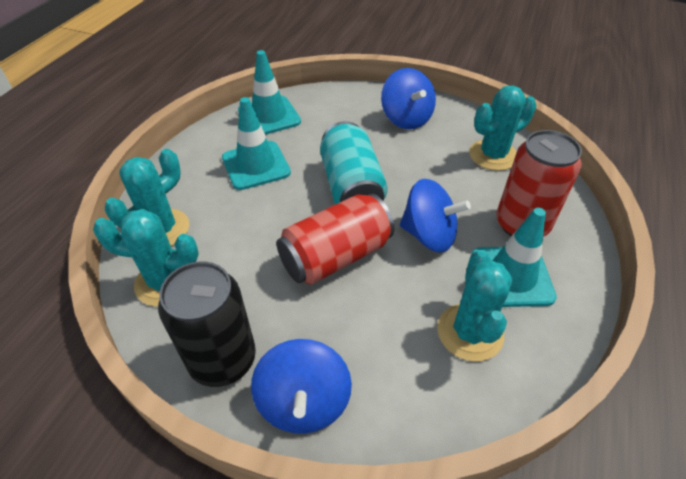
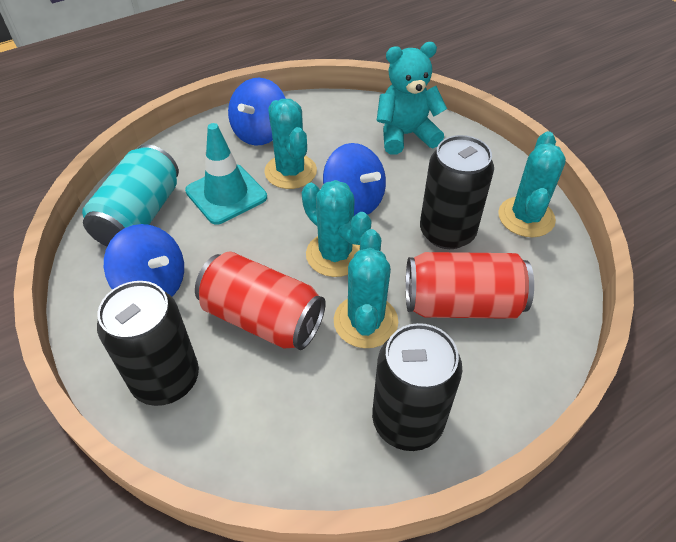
black can: [158,261,256,387] = 1 -> [97,281,199,406] [372,323,462,451] [420,135,494,249] = 3
turquoise teddy bear: none = 0 -> [377,42,447,155] = 1
turquoise traffic cone: [222,97,291,190] [238,50,301,135] [472,208,557,307] = 3 -> [185,123,267,225] = 1

